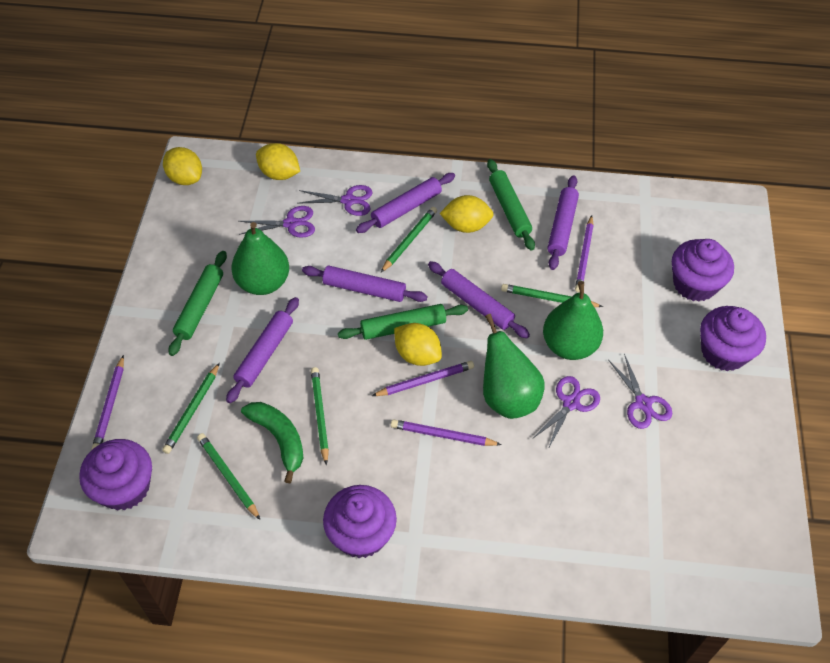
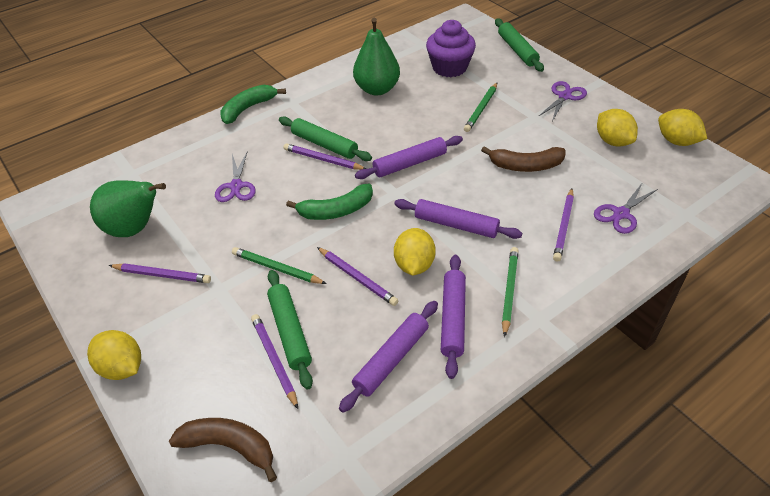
brown banana: none = 0 -> [169,418,277,482] [481,146,566,172] = 2
green banana: [241,402,303,483] = 1 -> [220,85,286,124] [286,184,373,220] = 2
green pear: [231,222,289,295] [483,314,545,419] [543,281,603,360] = 3 -> [90,180,166,237] [353,18,400,96] = 2
green pencil: [162,363,220,454] [197,433,260,520] [311,367,329,465] [381,207,437,272] [501,284,603,307] = 5 -> [232,247,327,284] [464,83,497,132] [502,247,519,337] = 3
purple cupcake: [79,439,152,510] [323,485,397,558] [672,239,734,302] [700,306,766,371] = 4 -> [426,20,476,77] = 1
purple pencil: [92,355,124,449] [372,361,474,396] [391,419,502,446] [575,215,594,292] = 4 -> [108,263,211,283] [251,314,298,409] [283,143,366,170] [317,247,398,306] [553,188,574,262] = 5
purple rolling pin: [226,297,299,403] [302,266,427,302] [356,173,455,233] [428,261,530,338] [547,175,579,270] = 5 -> [339,301,438,413] [355,136,463,179] [394,199,522,239] [441,255,466,379] = 4
purple scissors: [238,206,315,238] [297,185,373,216] [532,376,600,449] [609,354,672,429] = 4 -> [215,151,256,202] [538,81,587,121] [594,182,658,234] = 3

